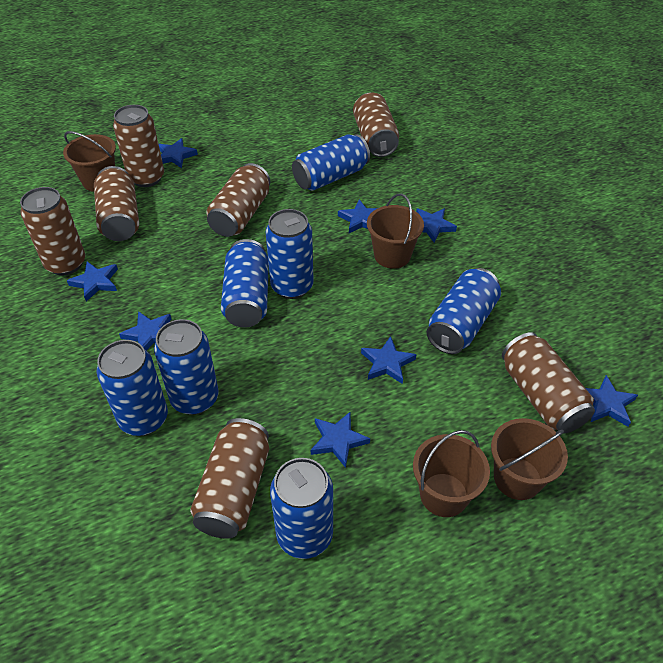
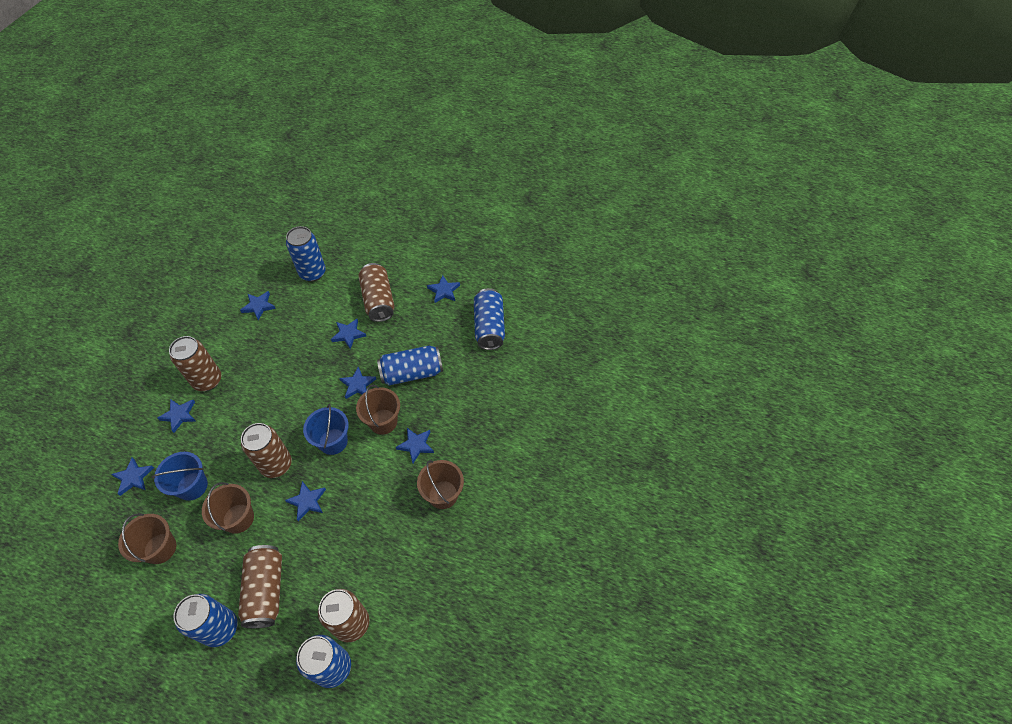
blue bucket: none = 0 -> [151,452,208,501] [303,404,349,455] = 2
blue can: [96,340,168,436] [154,319,219,415] [221,239,269,328] [266,209,314,299] [270,458,333,559] [292,134,370,191] [426,268,501,354] = 7 -> [173,594,238,647] [286,226,326,282] [296,635,351,688] [377,346,443,385] [474,288,505,350] = 5
brown can: [20,187,85,275] [94,166,139,241] [113,105,164,187] [190,418,269,539] [206,163,270,237] [353,93,399,157] [502,332,595,434] = 7 -> [169,336,221,391] [238,545,282,628] [241,423,292,478] [318,589,369,642] [358,263,395,322] = 5

